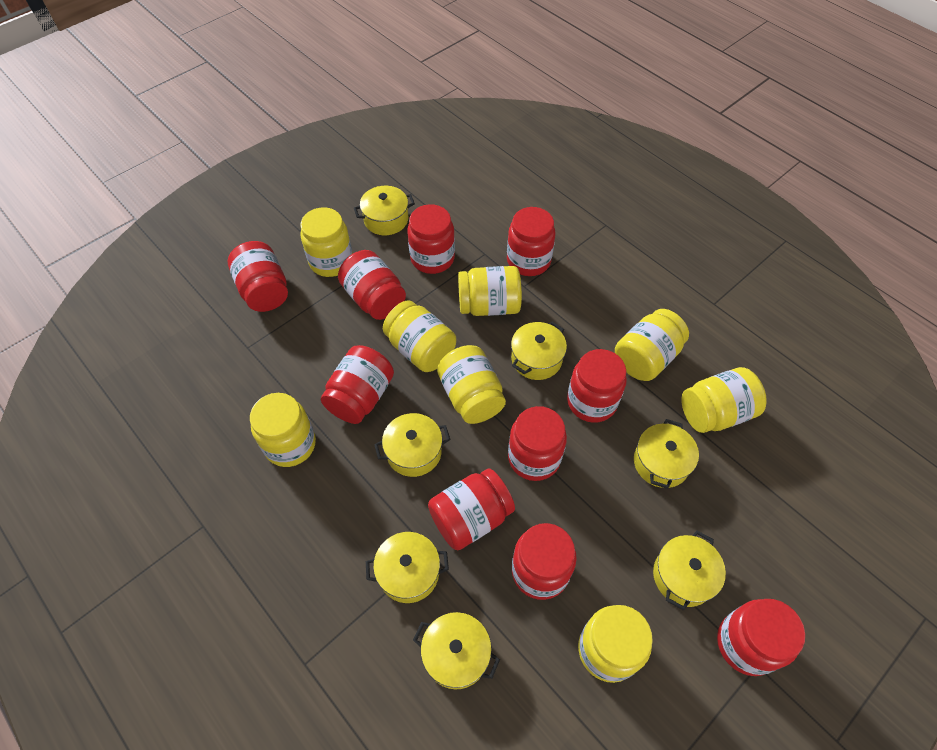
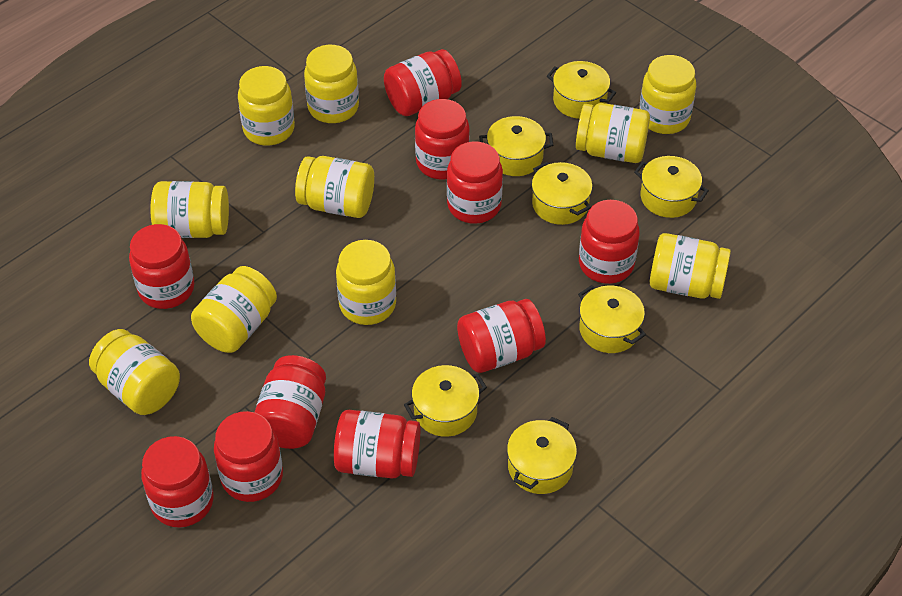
yellow jar: [250,393,316,467] [300,207,353,277] [383,301,456,372] [437,345,506,424] [458,266,522,316] [578,605,653,683] [615,309,689,381] [681,367,767,433] = 8 -> [89,329,180,415] [150,181,229,238] [191,266,277,353] [238,66,295,146] [295,156,374,218] [304,45,359,123] [336,240,396,325] [576,103,650,163] [639,55,696,134] [650,233,731,299] = 10

